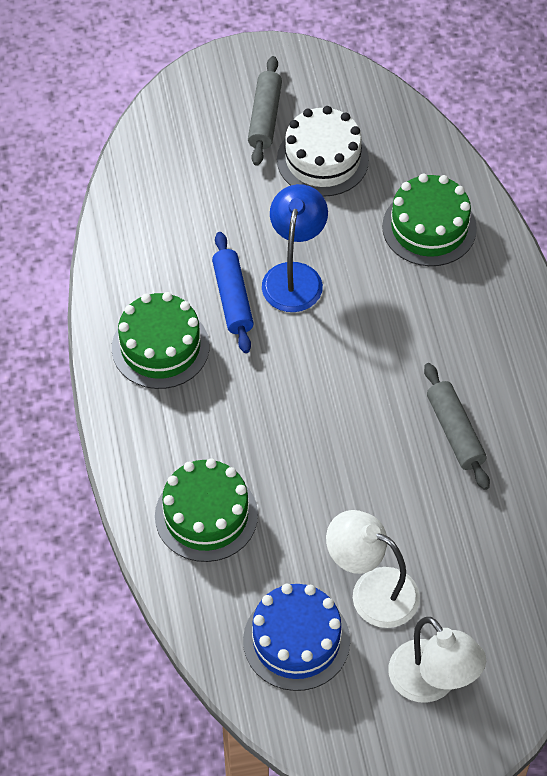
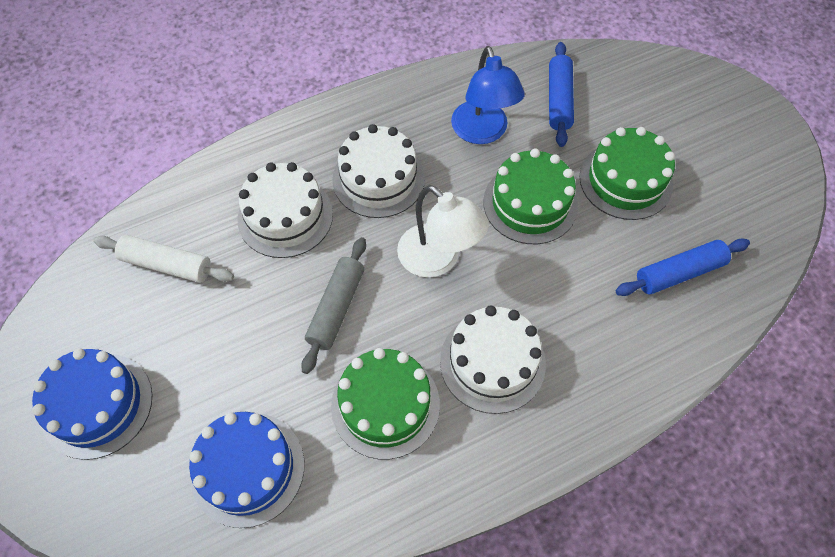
blue cake: [243,584,350,691] = 1 -> [32,348,152,460] [189,412,304,528] = 2
blue rolling pin: [212,232,254,353] = 1 -> [549,42,574,147] [616,238,750,296] = 2
grey rolling pin: [248,56,282,166] [424,363,490,490] = 2 -> [301,237,366,374] = 1
white cake: [277,106,369,197] = 1 -> [237,162,333,258] [332,124,425,218] [440,306,546,414] = 3
white lamp: [326,510,420,628] [389,617,486,703] = 2 -> [397,185,489,278] = 1
white rolling pin: none = 0 -> [93,235,234,283] = 1

